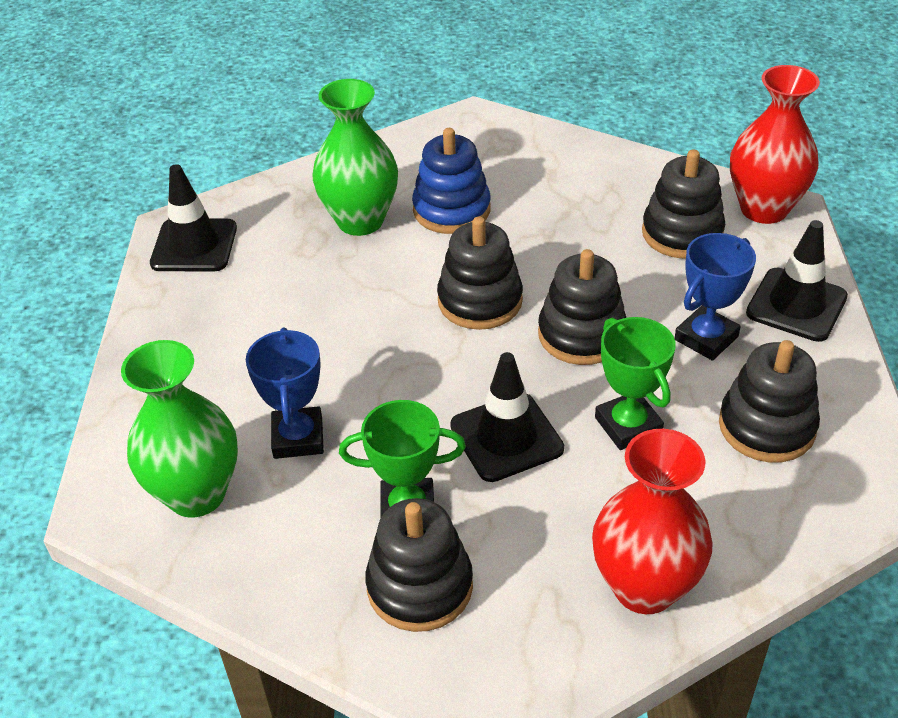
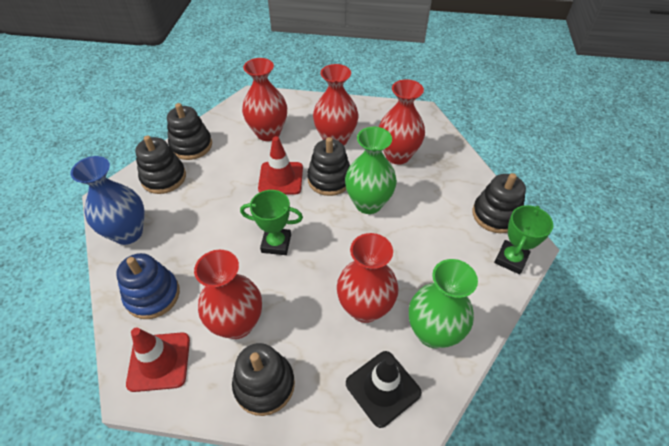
black traffic cone: [150,164,237,271] [450,352,564,482] [746,220,848,342] = 3 -> [346,351,422,428] = 1
blue trophy: [246,327,324,459] [674,233,756,361] = 2 -> none = 0
blue vase: none = 0 -> [71,156,145,245] = 1
red traffic cone: none = 0 -> [126,327,190,392] [258,136,303,195] = 2
red vase: [592,429,713,614] [730,65,820,224] = 2 -> [194,250,262,339] [242,58,287,141] [313,64,358,145] [337,233,398,323] [379,79,425,164] = 5

